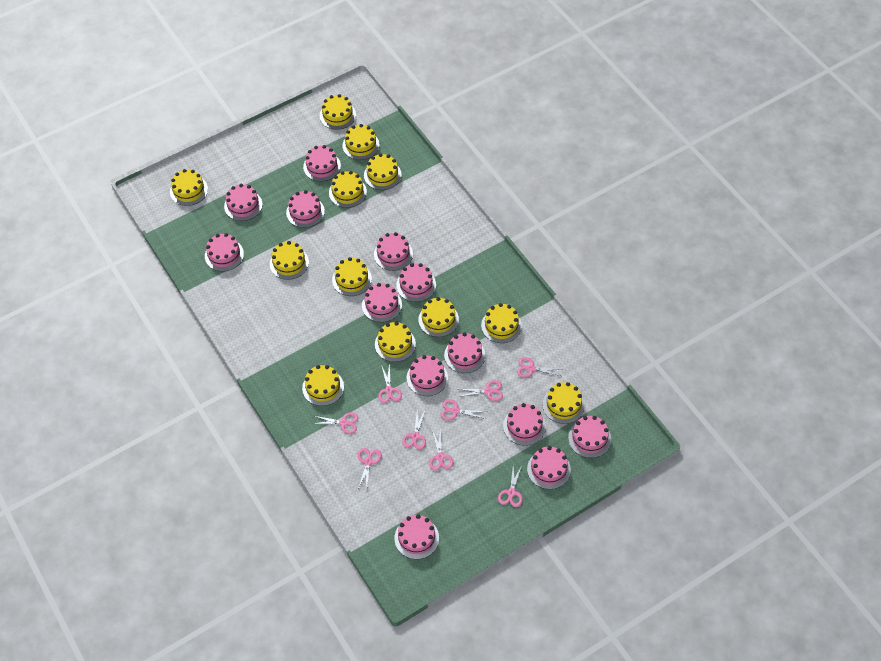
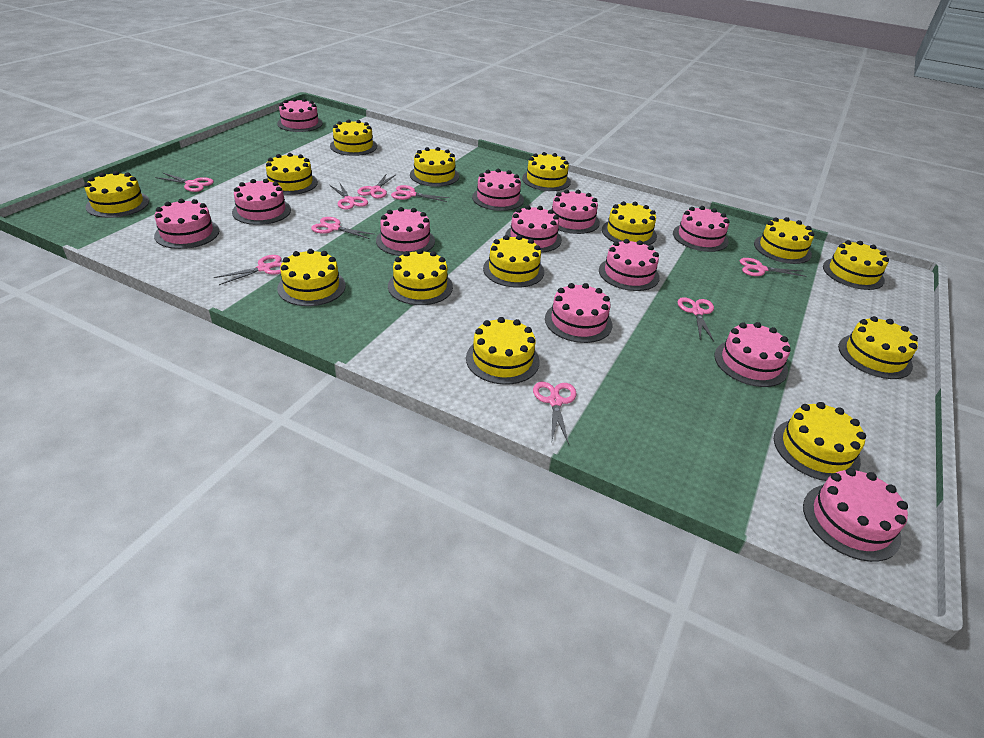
pink cake: [205,233,244,271] [224,184,262,221] [286,190,325,228] [303,145,341,181] [362,283,402,322] [374,232,413,271] [394,514,439,559] [396,263,436,302] [407,355,448,396] [444,332,485,373] [503,403,546,446] [527,446,571,489] [568,416,611,458] = 13 -> [154,199,219,249] [232,179,291,225] [277,98,323,132] [376,207,435,256] [472,168,524,211] [505,205,562,253] [545,283,612,343] [552,189,600,234] [599,239,660,291] [673,206,729,252] [714,322,791,387] [803,468,908,562] = 12
yellow cake: [170,169,208,206] [270,241,309,280] [302,365,344,406] [320,94,356,130] [329,171,367,208] [332,257,372,296] [342,124,380,160] [364,153,402,190] [375,322,416,362] [418,297,459,337] [481,303,522,343] [543,382,585,424] = 12 -> [84,171,149,218] [266,153,318,195] [277,249,346,306] [330,119,377,156] [388,249,453,305] [410,147,459,187] [466,317,540,385] [483,235,544,288] [522,152,571,191] [602,201,657,246] [754,217,814,264] [774,402,866,481] [823,240,889,290] [838,316,918,379] = 14

